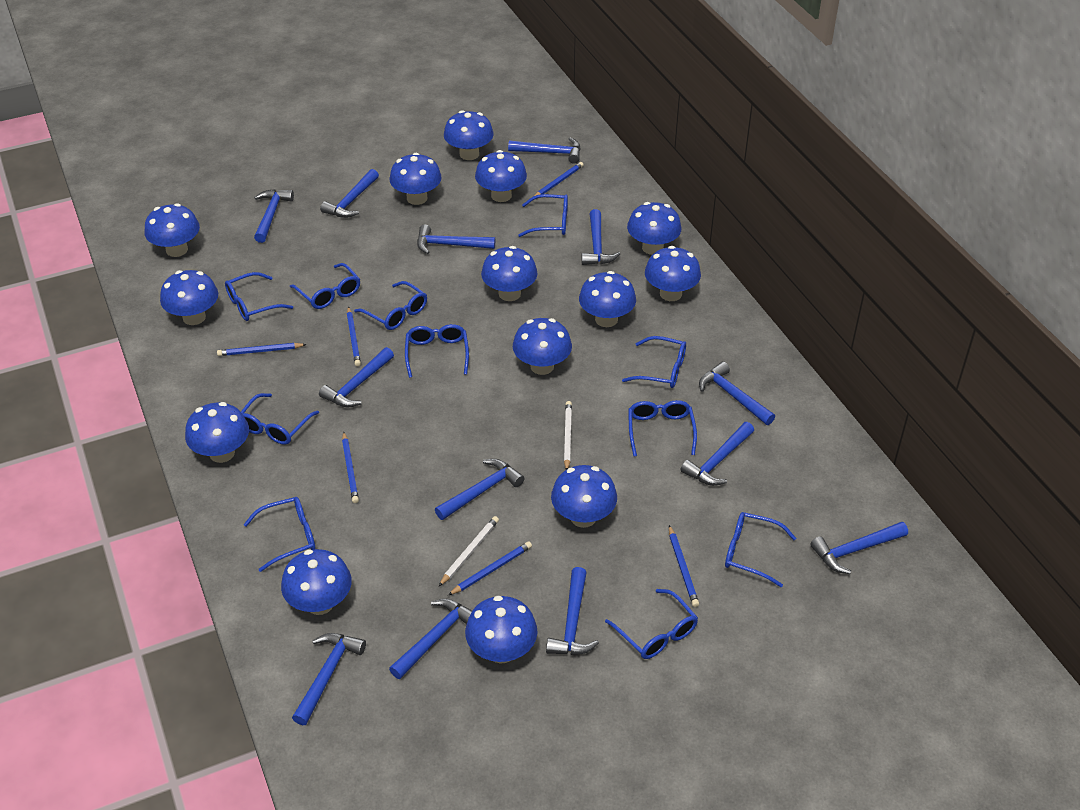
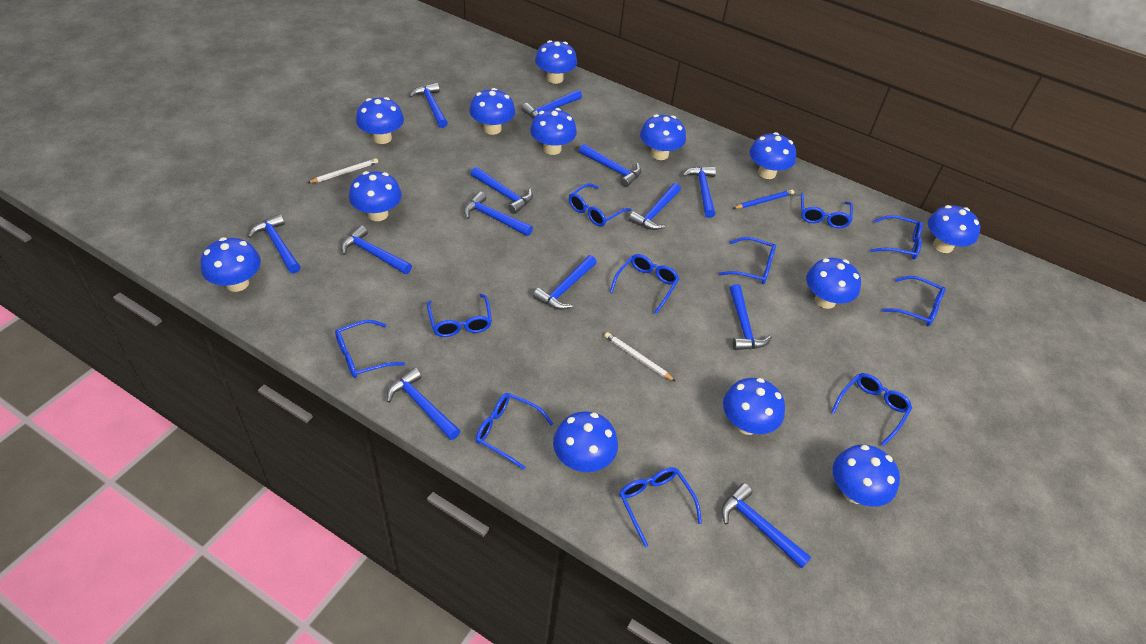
blue mushroom: [144,203,200,257] [160,270,218,325] [185,402,249,463] [281,549,352,615] [389,153,442,205] [444,110,494,160] [465,596,538,664] [475,150,527,202] [481,246,538,301] [513,318,572,375] [551,465,617,528] [579,271,636,327] [627,202,682,255] [645,246,701,301] = 14 -> [201,237,261,292] [349,171,402,221] [356,97,404,144] [469,88,515,135] [530,108,577,155] [535,40,577,84] [553,411,618,472] [640,114,686,160] [723,378,785,435] [749,132,796,179] [806,258,861,309] [833,445,900,507] [928,205,980,253] = 13
blue pencil: [217,343,307,356] [342,432,359,503] [347,306,361,366] [448,541,532,595] [534,162,584,196] [669,525,699,607] = 6 -> [733,190,794,209] = 1

